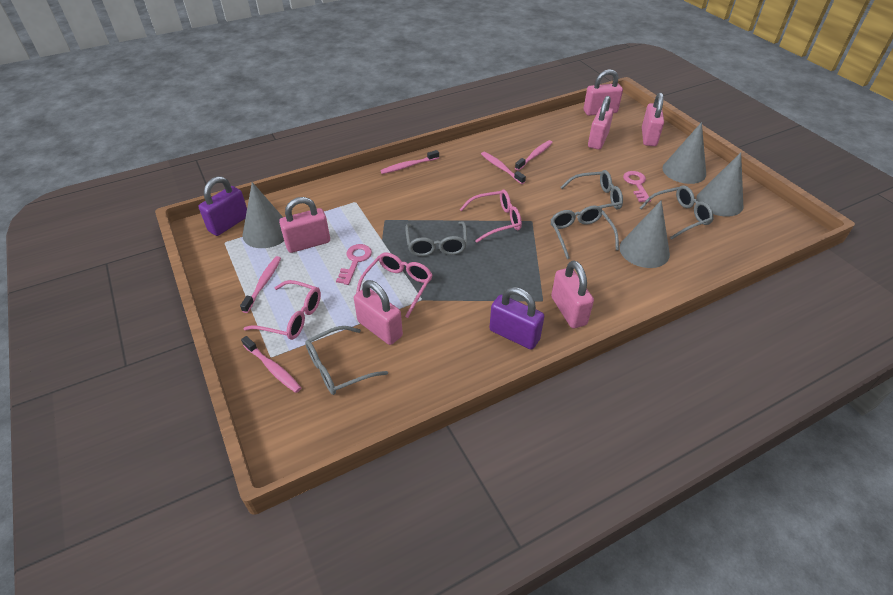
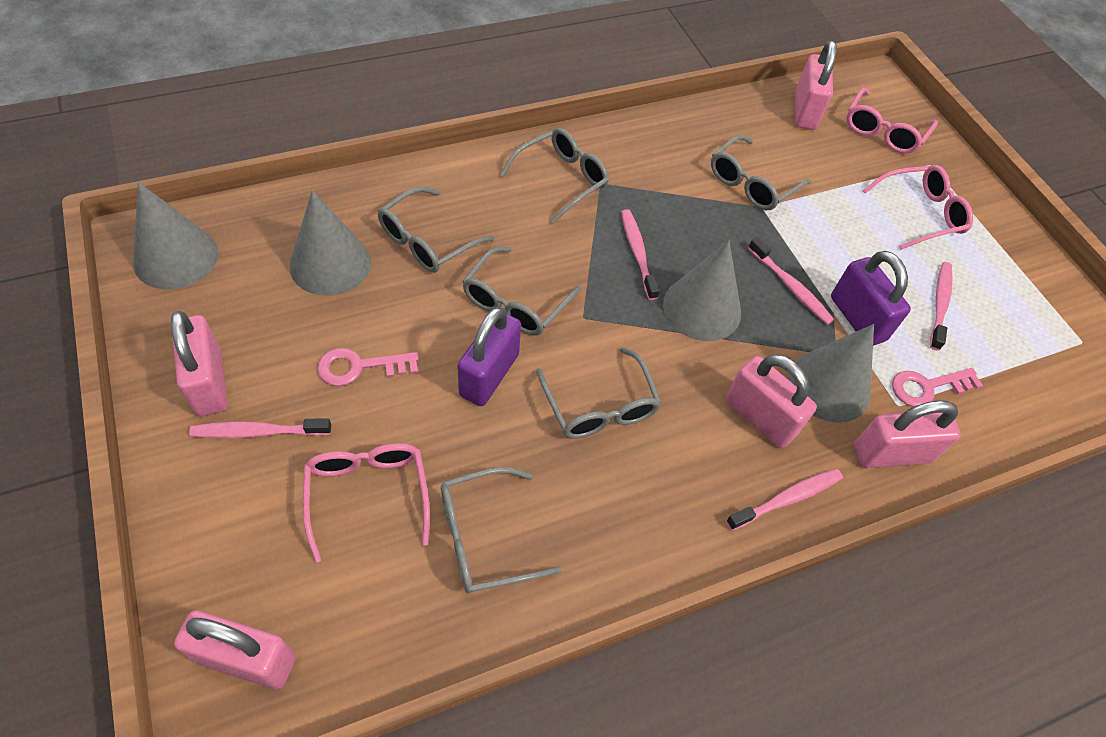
grey glasses: [305,326,388,395] [405,221,467,256] [550,206,619,259] [561,170,623,218] [640,185,714,240] = 5 -> [378,187,494,273] [441,467,562,594] [462,246,582,335] [500,128,609,224] [536,347,662,439] [711,135,811,210] = 6
pink padlock: [279,197,330,253] [354,280,403,345] [551,261,594,328] [584,69,623,116] [588,96,614,150] [642,93,664,146] = 6 -> [171,311,228,416] [174,611,296,689] [726,354,817,448] [795,41,837,130] [854,400,961,468] = 5

